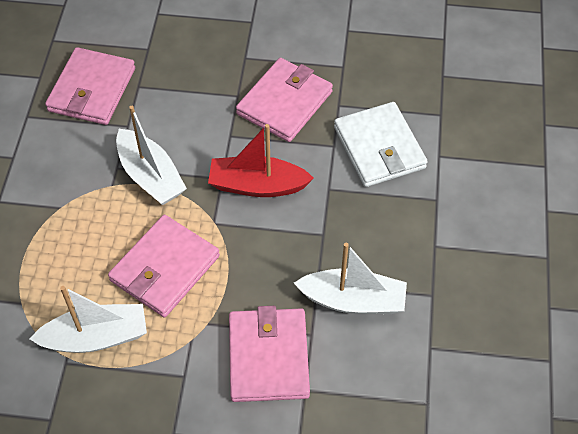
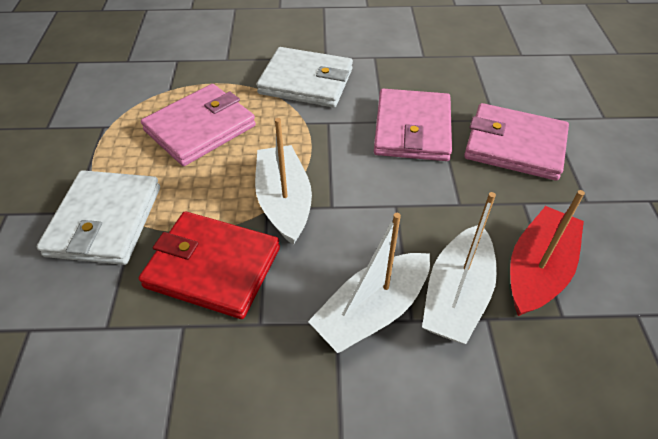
pink wallet: [45,47,135,125] [108,215,220,317] [229,306,310,402] [236,58,333,142] = 4 -> [141,84,256,166] [374,89,452,161] [464,103,569,181] = 3
red wallet: none = 0 -> [139,211,280,319] = 1
white wallet: [334,102,428,187] = 1 -> [37,170,160,265] [256,47,353,107] = 2

